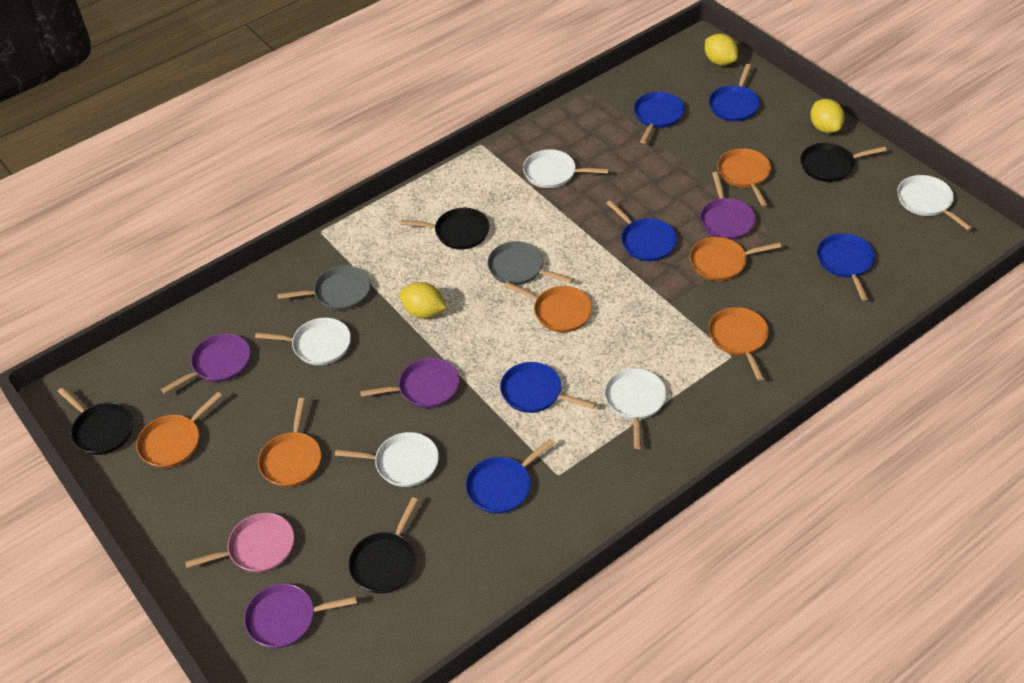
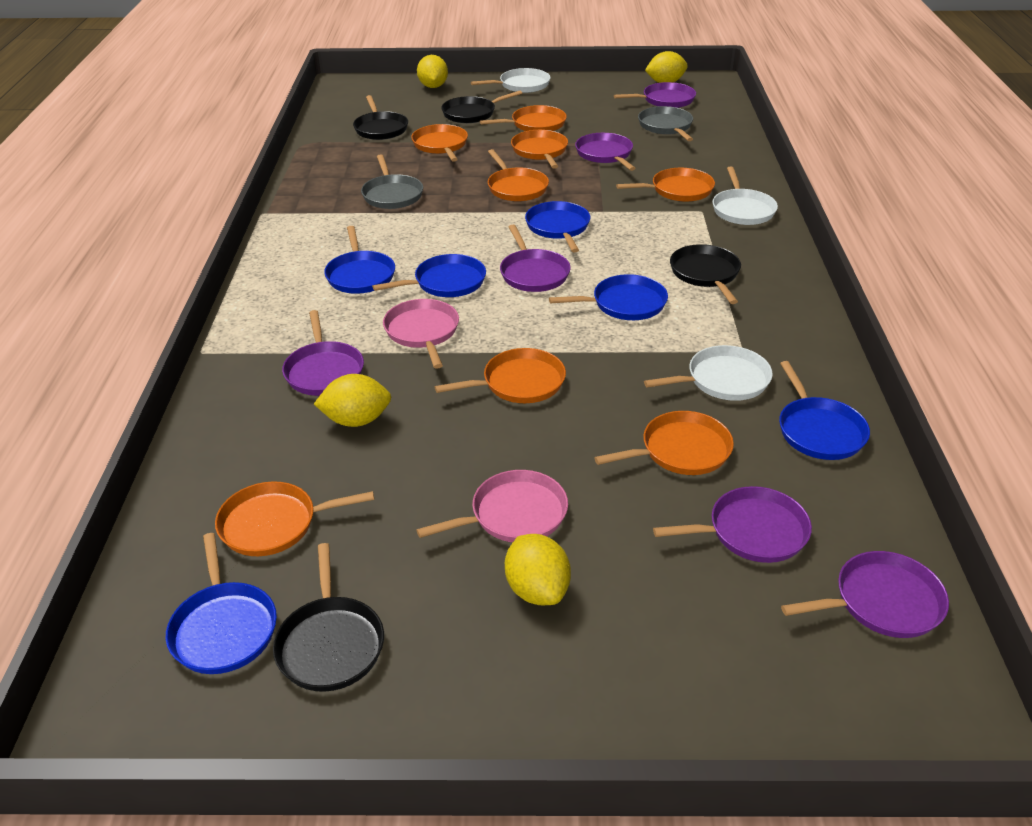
orange pan: [136,392,222,468] [258,398,321,487] [504,281,592,332] [690,237,781,281] [708,307,769,381] [717,148,771,206] = 6 -> [215,481,374,556] [411,124,468,162] [435,348,566,403] [480,105,567,131] [488,149,549,201] [511,130,568,169] [594,411,734,475] [616,168,715,202] = 8
pink pan: [185,513,294,572] = 1 -> [383,299,459,369] [417,470,568,542] = 2
purple pan: [161,334,250,394] [244,584,357,648] [360,358,459,408] [700,172,756,240] = 4 -> [282,310,364,396] [500,225,571,292] [575,133,636,171] [614,82,696,108] [653,486,812,563] [781,551,949,638] = 6
white pan: [255,318,351,365] [335,432,439,487] [523,149,609,188] [604,368,666,449] [897,175,973,230] = 5 -> [471,68,551,93] [644,345,773,401] [712,166,778,225] = 3
yellow lemon: [400,282,446,318] [705,34,738,65] [810,99,845,133] = 3 -> [314,374,391,427] [417,55,448,88] [505,534,571,605] [645,51,688,83] = 4

